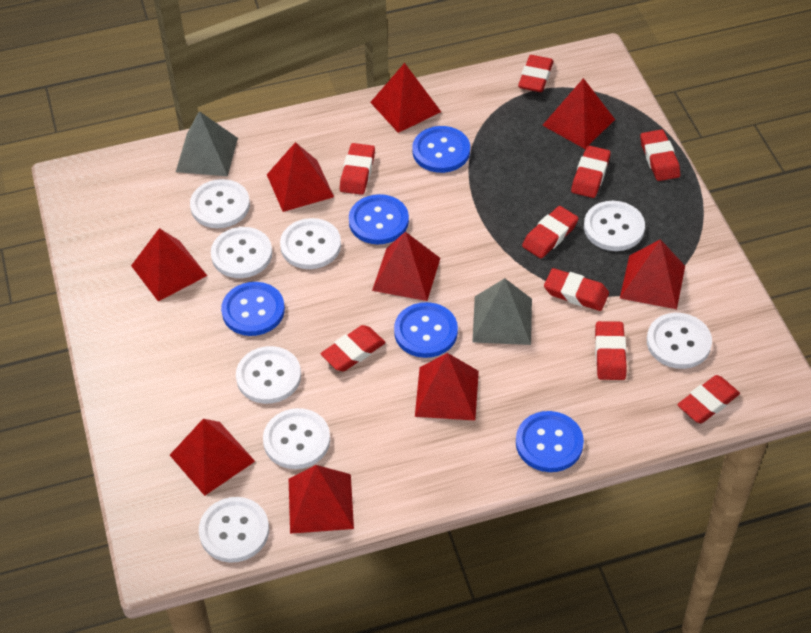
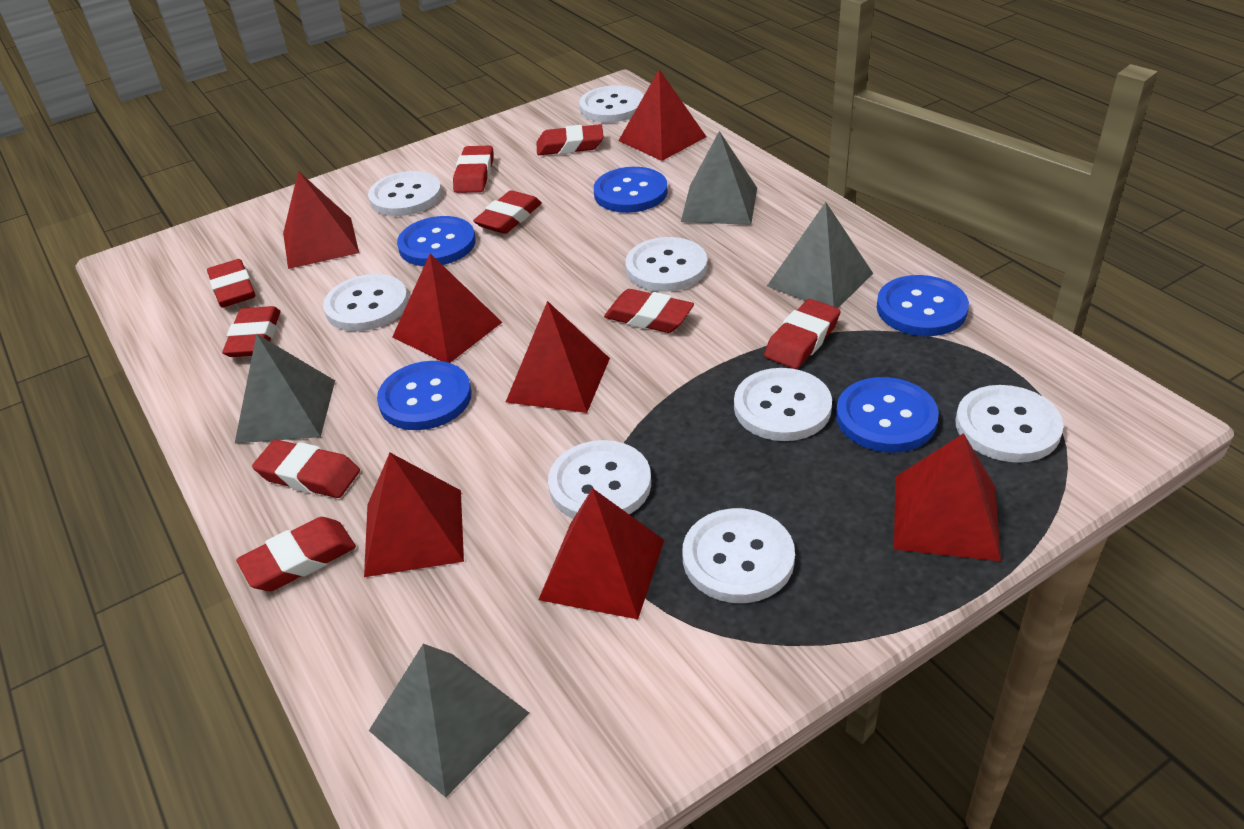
grey pyramid: [176,111,238,176] [472,278,532,345] = 2 -> [235,334,335,443] [369,644,529,797] [681,131,757,225] [767,202,873,308] = 4
red pyramid: [131,228,207,301] [170,419,255,496] [267,142,334,212] [289,465,354,534] [370,63,441,133] [372,232,440,301] [415,353,479,421] [543,78,615,149] [620,239,685,309] = 9 -> [283,171,359,269] [364,453,464,577] [392,254,502,363] [506,301,610,413] [538,488,664,619] [618,69,706,161] [894,433,1001,561] = 7

